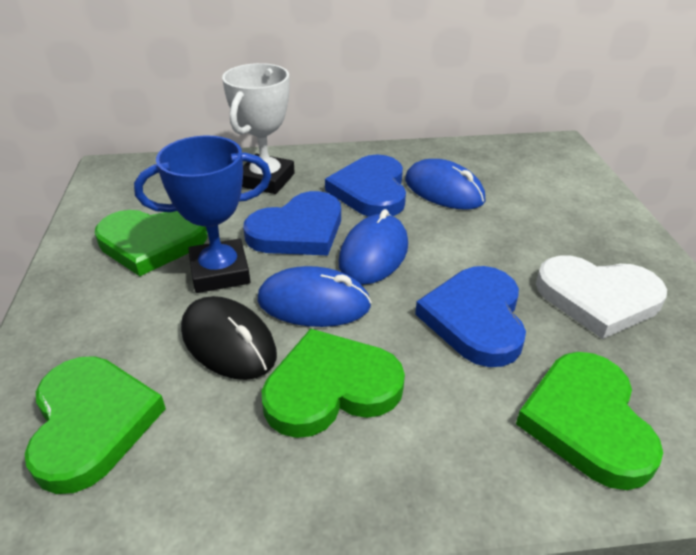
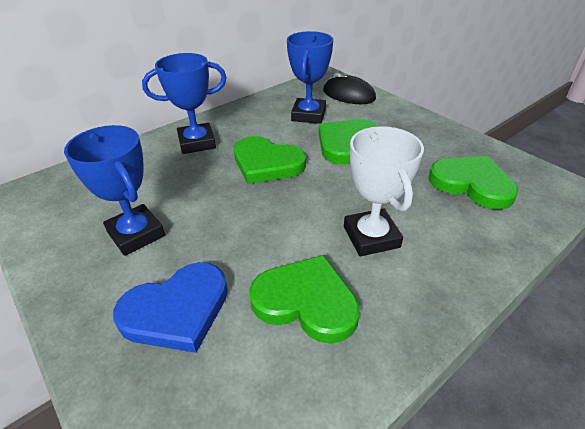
blue heart: [243,191,341,255] [325,155,406,217] [415,266,526,367] = 3 -> [113,262,228,353] = 1
blue mouse: [257,266,371,327] [339,209,408,285] [405,159,485,210] = 3 -> none = 0
blue trophy: [134,136,271,293] = 1 -> [64,125,165,256] [142,53,227,154] [287,31,333,124] = 3
white heart: [536,255,667,339] = 1 -> none = 0

